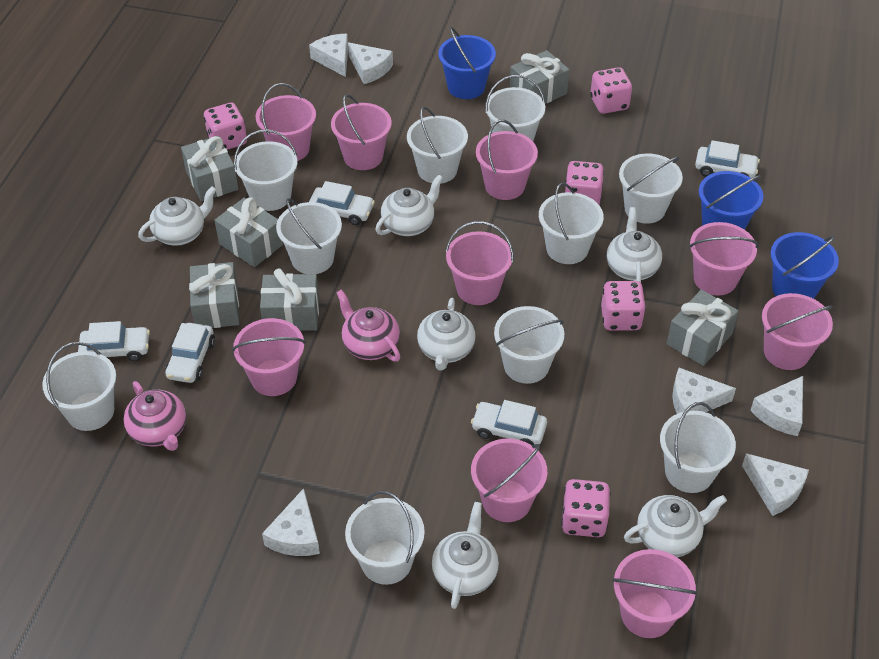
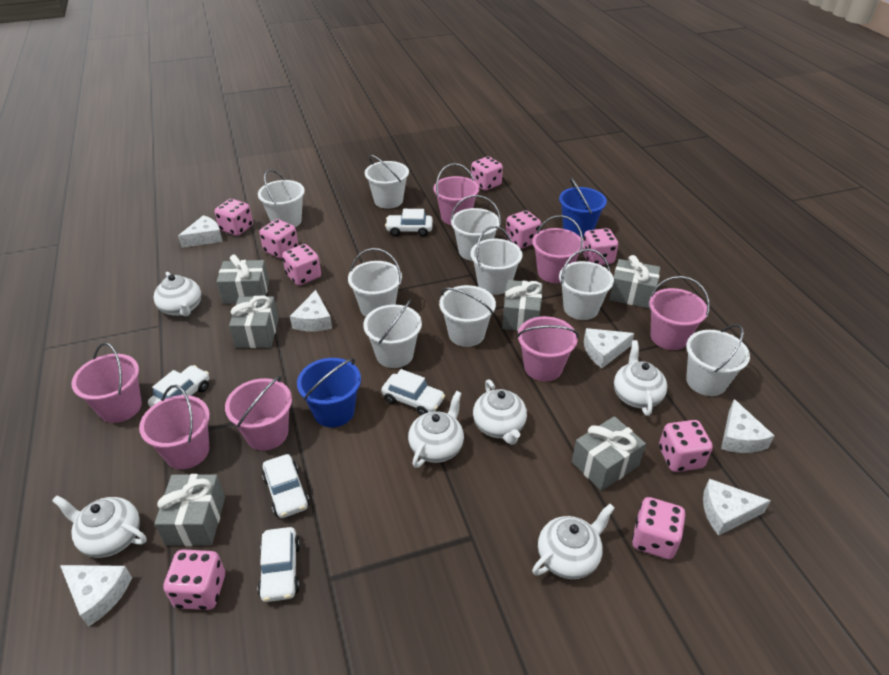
blue bucket: [438,27,496,99] [699,171,763,230] [771,232,839,299] = 3 -> [297,358,361,427] [559,178,607,237] = 2
pink bucket: [232,318,306,396] [256,83,316,161] [331,94,392,170] [445,221,514,305] [471,439,547,522] [476,120,538,200] [612,549,697,638] [689,222,759,296] [762,293,833,370] = 9 -> [71,342,142,423] [139,385,210,469] [225,376,292,451] [434,163,479,225] [517,316,579,381] [532,215,584,283] [649,276,710,350] = 7
pink dice: [204,103,247,150] [561,479,610,537] [565,161,604,205] [590,67,632,114] [601,281,646,331] = 5 -> [163,549,225,610] [215,199,253,236] [259,219,298,259] [282,244,321,286] [471,157,503,191] [505,210,541,249] [582,228,618,265] [632,497,685,559] [659,420,713,472] = 9
pink teapot: [124,381,186,451] [336,289,400,362] = 2 -> none = 0
white bucket: [42,342,116,431] [234,129,297,211] [276,198,342,274] [345,491,425,585] [407,107,468,184] [485,75,545,141] [494,306,564,384] [539,182,604,264] [619,154,683,224] [660,402,736,493] = 10 -> [258,169,305,227] [348,248,402,317] [363,299,422,368] [365,155,409,209] [439,285,496,347] [450,195,501,261] [471,226,523,295] [559,249,614,320] [686,324,750,396] = 9

